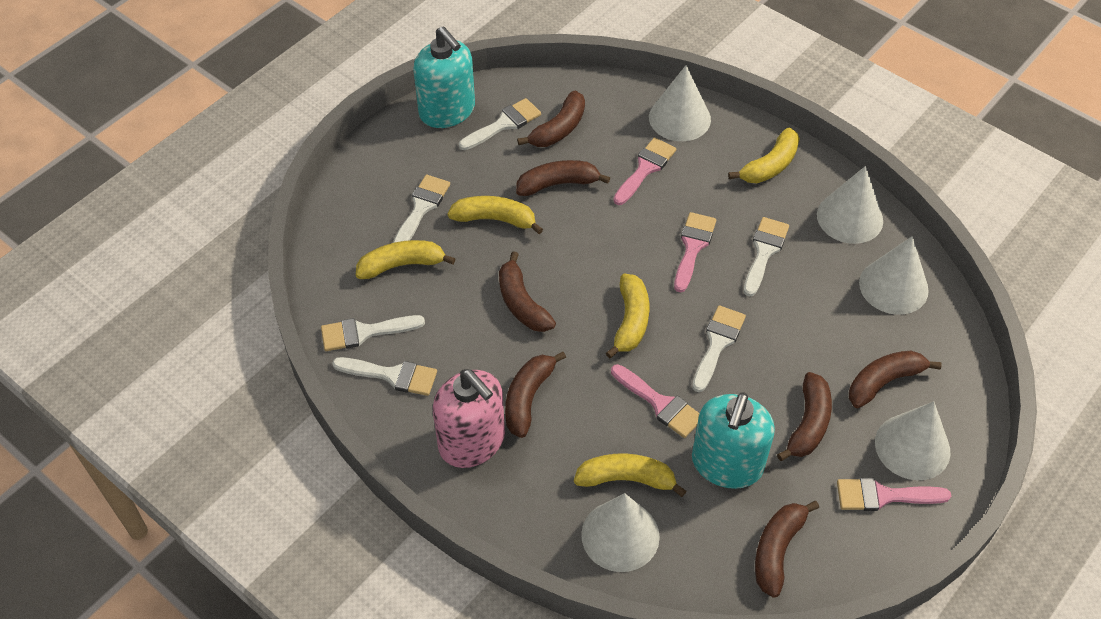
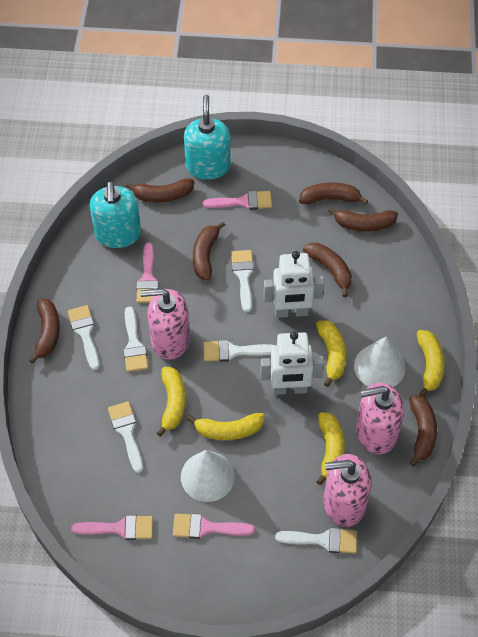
pink soap dispenser: [433,369,505,468] = 1 -> [140,288,190,360] [323,454,372,527] [356,383,404,454] = 3
white cone: [581,493,660,572] [649,65,711,141] [817,166,883,244] [859,236,929,315] [875,401,950,480] = 5 -> [181,450,235,502] [354,336,405,387] = 2
white robot: none = 0 -> [260,332,324,395] [264,251,325,318] = 2

